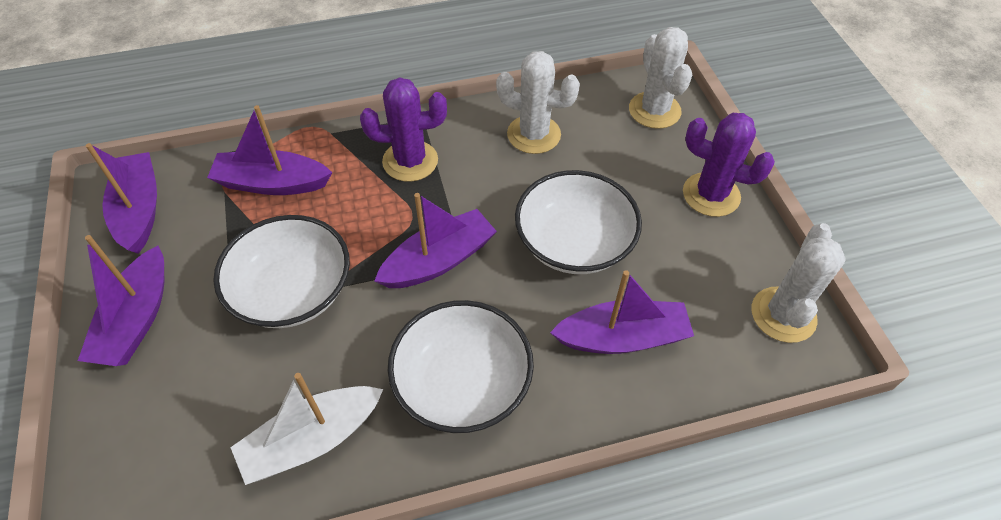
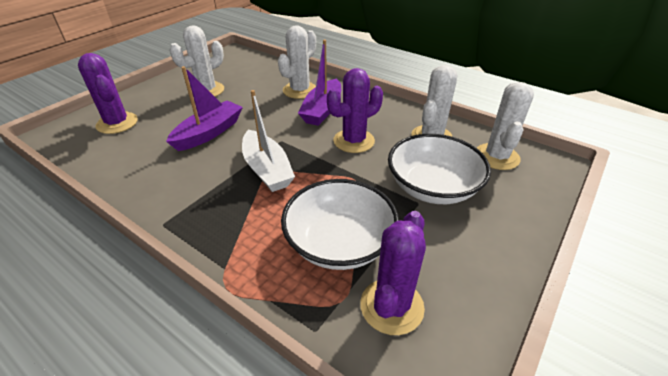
purple boat: [78,235,164,366] [86,143,157,254] [207,105,332,195] [375,193,497,288] [550,270,694,354] = 5 -> [166,66,243,151] [298,39,341,126] = 2
purple cactus: [360,77,447,182] [683,113,775,217] = 2 -> [78,53,138,134] [327,68,383,153] [360,211,426,335] = 3
white bowl: [213,215,350,328] [387,300,534,433] [515,170,642,274] = 3 -> [281,179,399,270] [388,134,491,204] = 2
white cactus: [496,51,580,154] [629,27,692,129] [752,223,846,343] = 3 -> [170,25,224,97] [278,25,316,99] [411,65,457,137] [477,82,534,170] = 4

